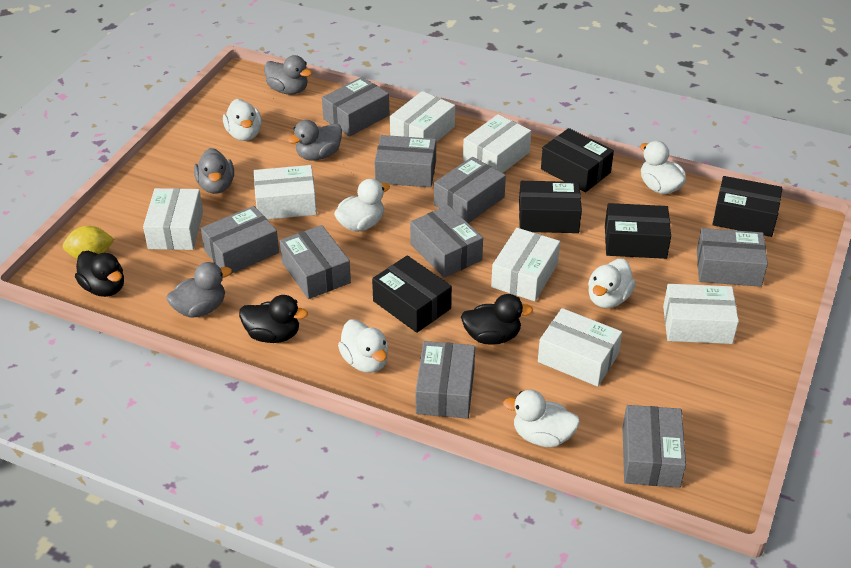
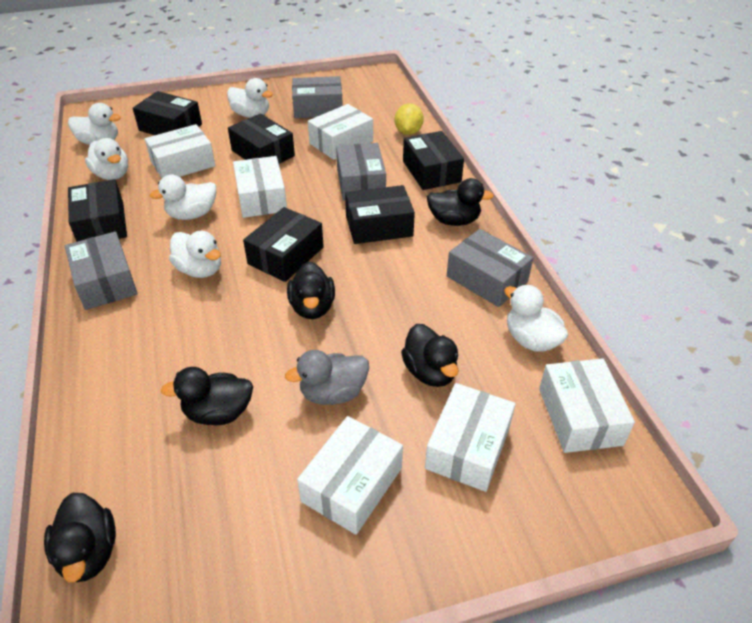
black box: [372,255,452,333] [519,181,582,233] [541,128,614,192] [605,203,671,259] [712,176,782,237] = 5 -> [68,179,127,242] [133,91,202,135] [228,113,295,164] [243,207,324,282] [345,185,415,244] [403,131,464,190] = 6
black duck: [75,251,124,297] [239,295,308,343] [461,294,533,345] = 3 -> [44,493,116,582] [161,367,253,425] [287,262,335,319] [401,324,459,387] [427,178,494,226] = 5
grey box: [201,206,279,274] [280,225,351,299] [322,77,389,137] [374,135,436,187] [410,205,483,278] [416,341,475,419] [434,157,506,223] [622,405,686,488] [697,228,768,287] = 9 -> [65,231,138,310] [292,76,343,118] [336,143,386,201] [447,229,533,307] = 4
grey duck: [166,262,232,318] [194,148,234,194] [264,55,312,94] [288,120,342,161] = 4 -> [285,350,369,405] = 1
white box: [143,188,203,250] [254,165,317,219] [390,91,455,142] [463,114,531,173] [491,228,560,301] [538,308,622,387] [663,284,739,344] = 7 -> [145,124,215,178] [233,156,287,218] [297,416,403,535] [308,104,373,160] [425,383,516,492] [539,358,635,453] = 6

